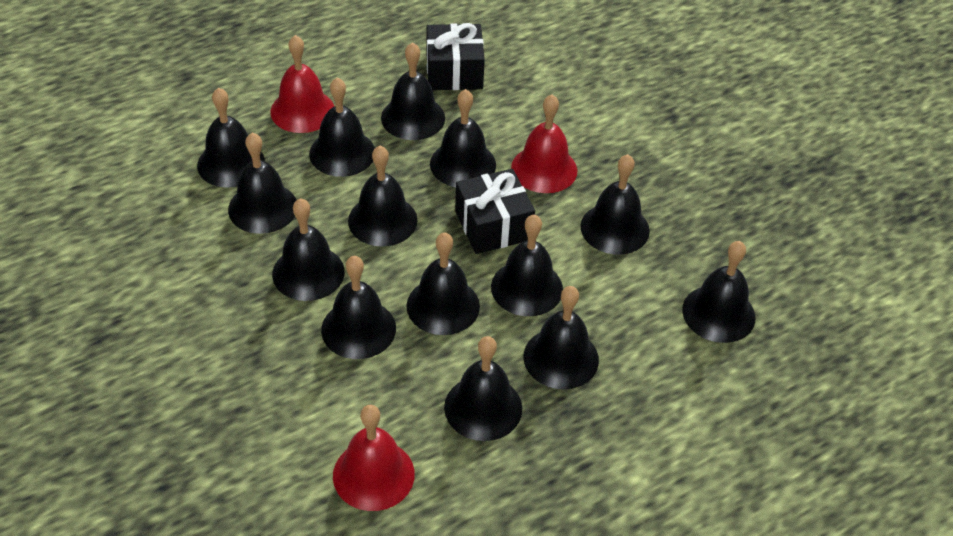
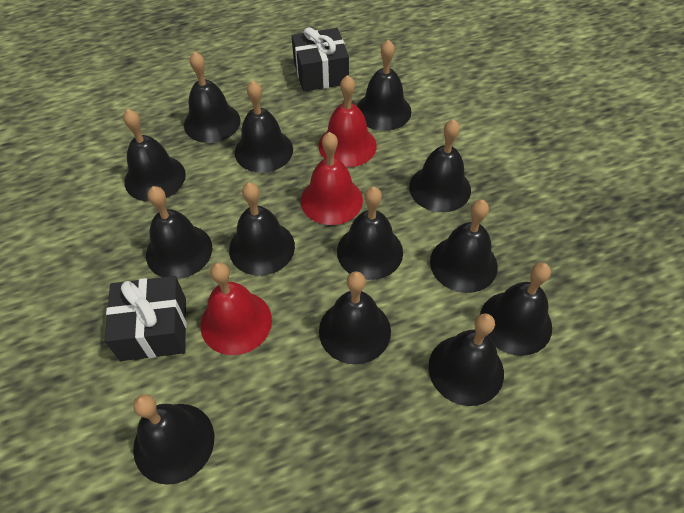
black bell: [197,88,265,188] [228,133,297,234] [272,198,345,301] [309,78,375,177] [321,256,396,359] [348,146,418,247] [381,42,445,140] [406,232,480,335] [430,89,496,187] [444,336,522,441] [491,214,563,316] [523,286,599,389] [580,154,650,255] [682,241,755,343] = 14 -> [123,109,186,201] [133,394,214,485] [146,186,212,279] [184,51,241,143] [229,183,295,276] [235,80,293,173] [319,271,391,364] [337,187,403,280] [357,40,411,131] [409,119,471,212] [428,313,504,406] [430,200,498,293] [480,262,552,356] = 13

